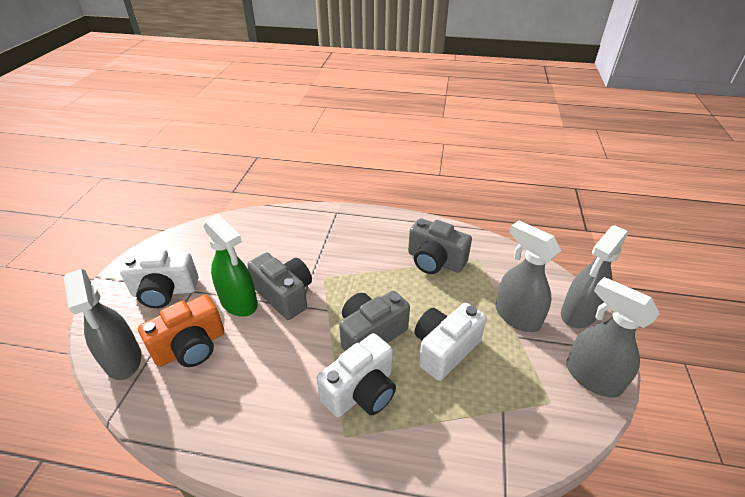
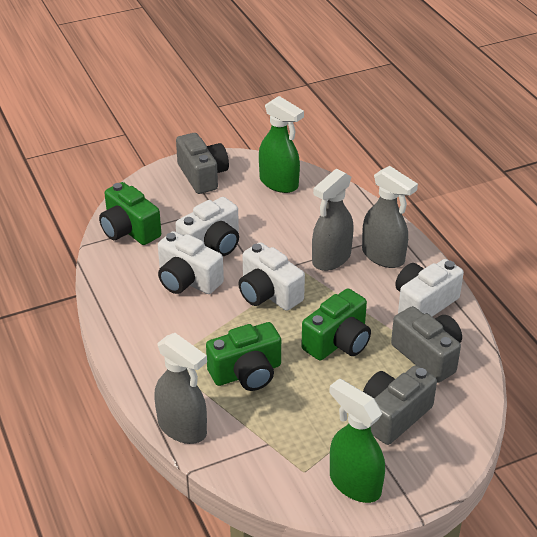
green camera: none = 0 -> [99,182,161,245] [206,322,281,391] [301,288,371,360] = 3
green spray bottle: [203,214,258,317] = 1 -> [259,96,304,193] [329,378,385,503] = 2
grey spray bottle: [64,269,141,380] [495,221,561,332] [561,225,628,328] [566,277,660,398] = 4 -> [155,333,207,444] [312,169,354,271] [362,166,418,268] = 3
orange camera: [138,295,224,367] = 1 -> none = 0
white camera: [120,249,198,308] [317,333,396,417] [414,303,487,381] = 3 -> [158,231,224,294] [176,197,239,256] [238,242,305,311] [395,259,464,317] = 4

